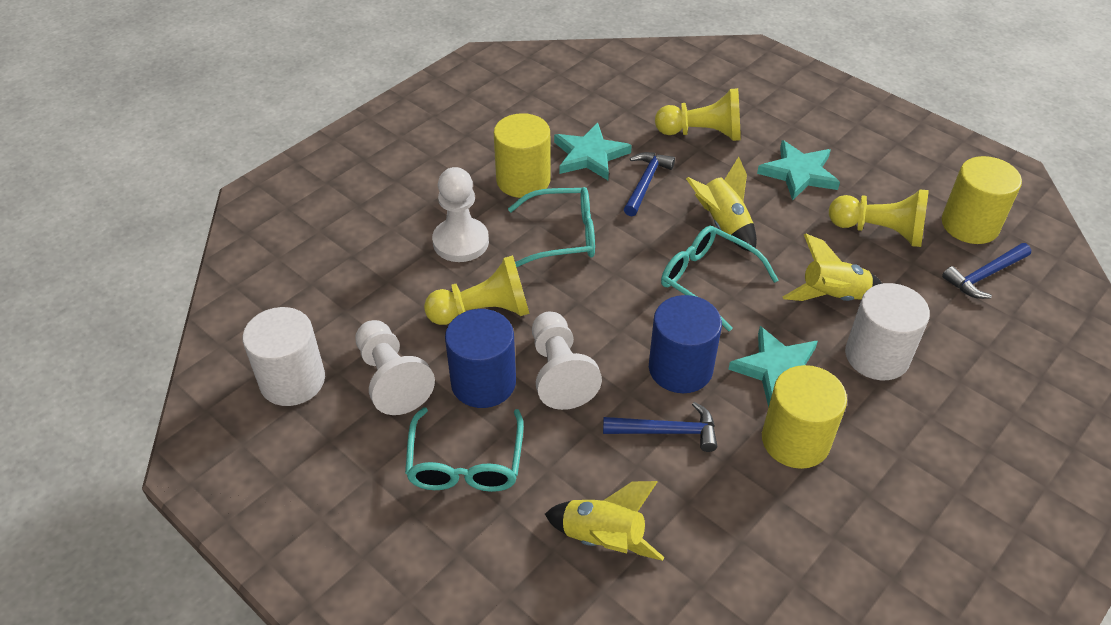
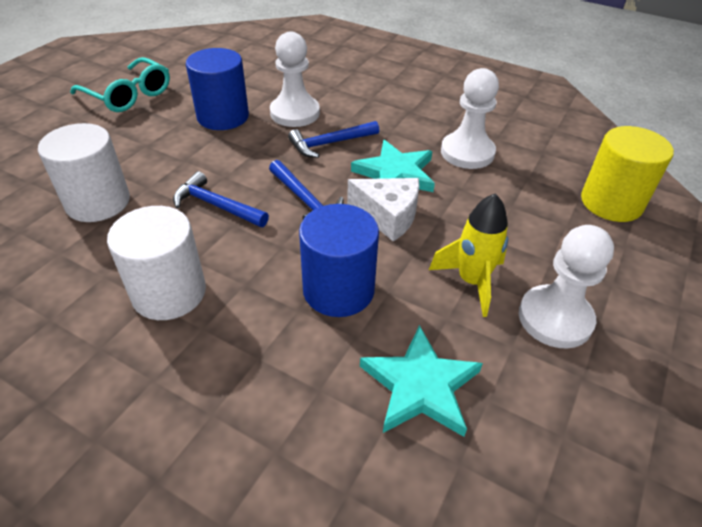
turquoise glasses: [405,407,524,492] [508,187,595,267] [661,226,779,332] = 3 -> [70,57,170,112] = 1
turquoise star: [554,123,632,180] [728,326,818,407] [757,140,840,201] = 3 -> [351,140,435,192] [360,325,483,437] = 2
white cheese: none = 0 -> [347,178,419,241] = 1
yellow cylinder: [494,113,551,198] [762,365,847,469] [942,156,1022,244] = 3 -> [581,126,674,222] = 1
yellow pawn: [424,255,530,325] [655,88,741,141] [829,189,929,247] = 3 -> none = 0
yellow rocket: [545,481,664,561] [686,157,757,252] [783,234,882,301] = 3 -> [429,193,508,317] = 1

